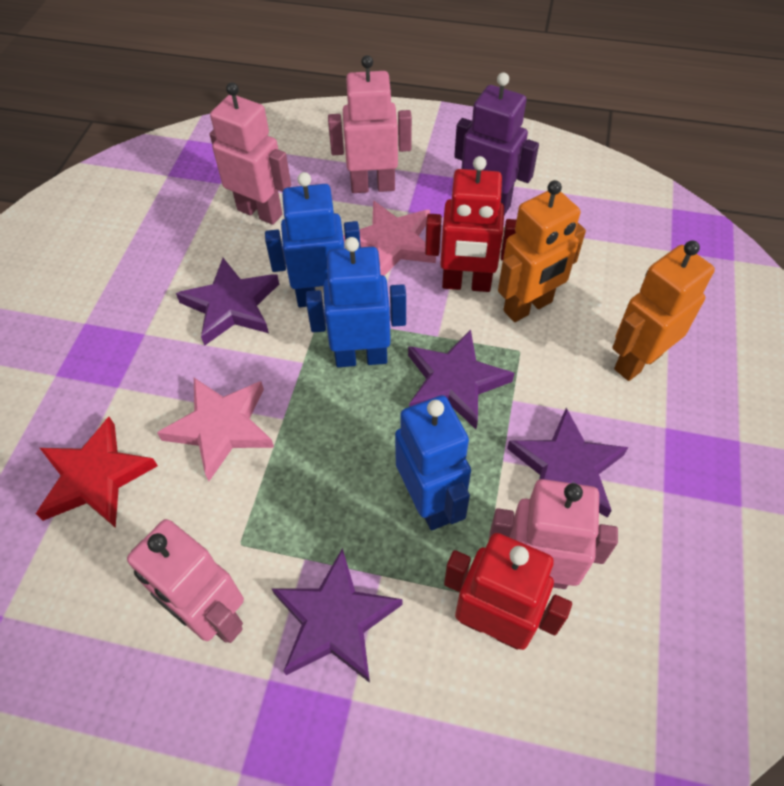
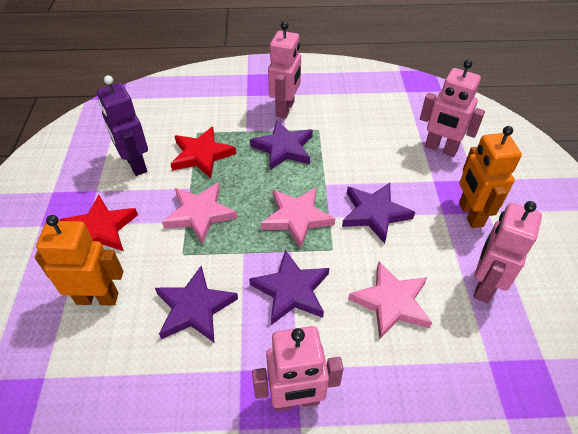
blue robot: [265,172,361,307] [306,237,406,367] [395,395,471,530] = 3 -> none = 0
pink star: [157,378,274,481] [343,201,436,276] = 2 -> [162,182,237,244] [261,188,335,249] [348,261,432,340] = 3
red robot: [425,156,516,292] [444,533,572,650] = 2 -> none = 0
red star: [36,417,158,528] = 1 -> [60,195,138,251] [171,127,236,178] = 2

